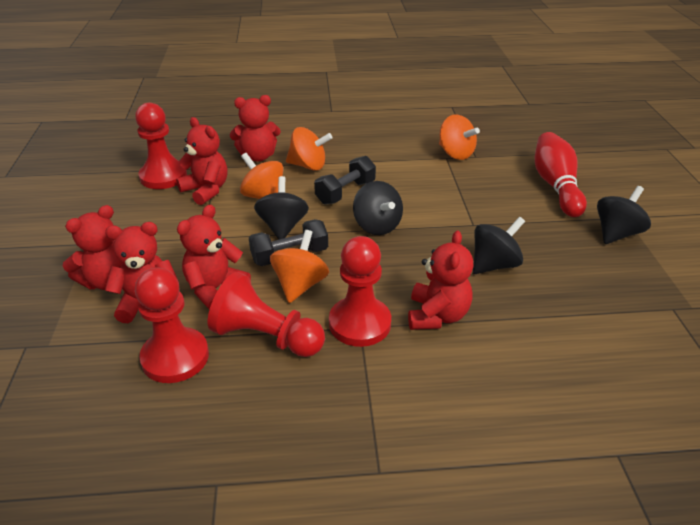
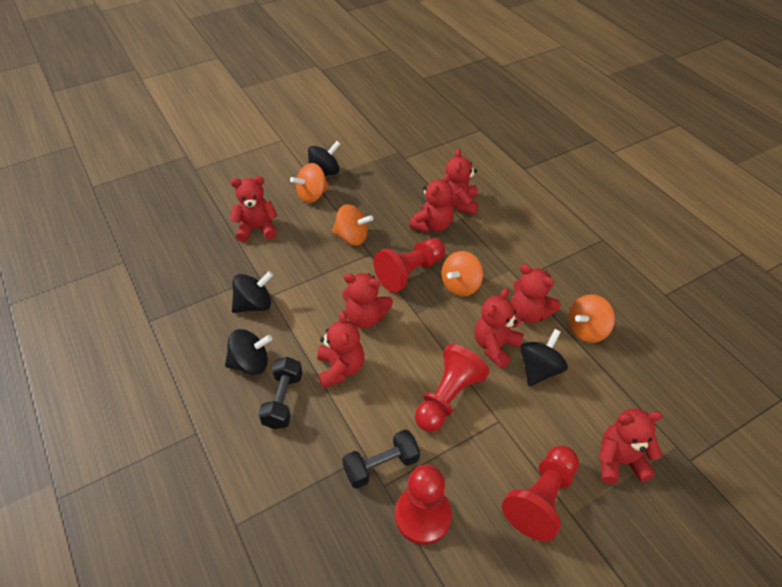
red bowling pin: [535,132,587,217] = 1 -> none = 0
red teddy bear: [63,205,122,290] [105,222,179,323] [176,117,227,205] [177,205,251,310] [230,95,281,161] [408,231,473,330] = 6 -> [230,176,277,242] [317,311,364,388] [342,273,393,328] [409,173,454,233] [445,148,478,215] [475,288,524,369] [511,264,561,323] [599,408,662,484] = 8

